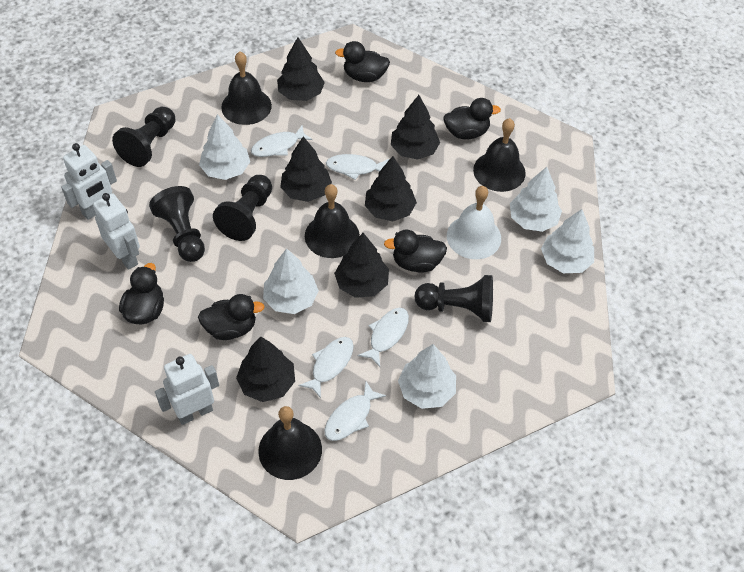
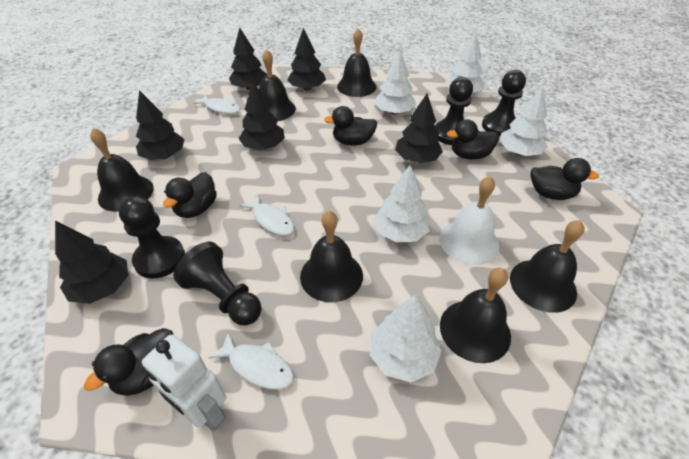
black bell: [221,52,272,125] [258,406,322,480] [305,184,360,258] [473,118,526,192] = 4 -> [90,128,154,212] [259,49,296,121] [300,211,363,302] [337,28,377,97] [440,268,511,363] [510,220,584,313] = 6
white fish: [251,125,312,157] [299,337,354,398] [324,381,386,441] [326,154,389,180] [358,308,409,367] = 5 -> [193,95,240,114] [208,333,294,389] [240,194,294,236] = 3
white robot: [61,143,117,220] [93,193,140,270] [155,354,219,425] = 3 -> [142,334,226,431] = 1

